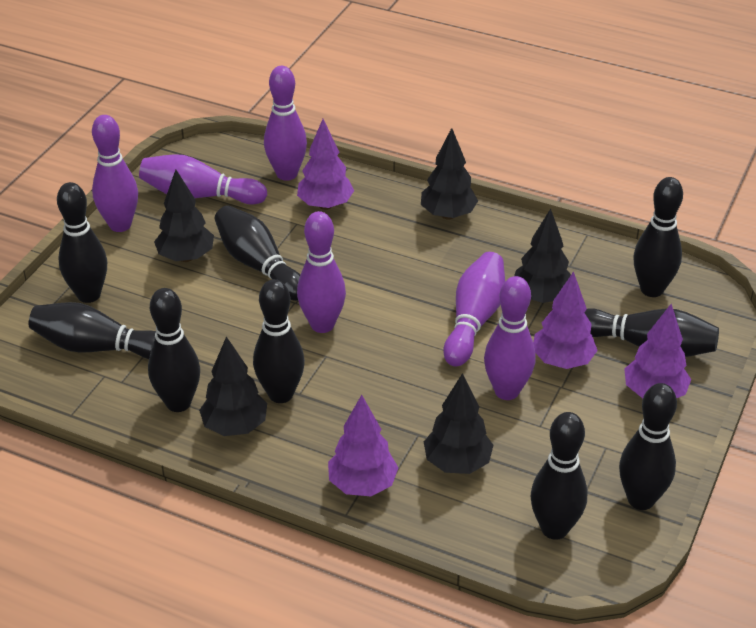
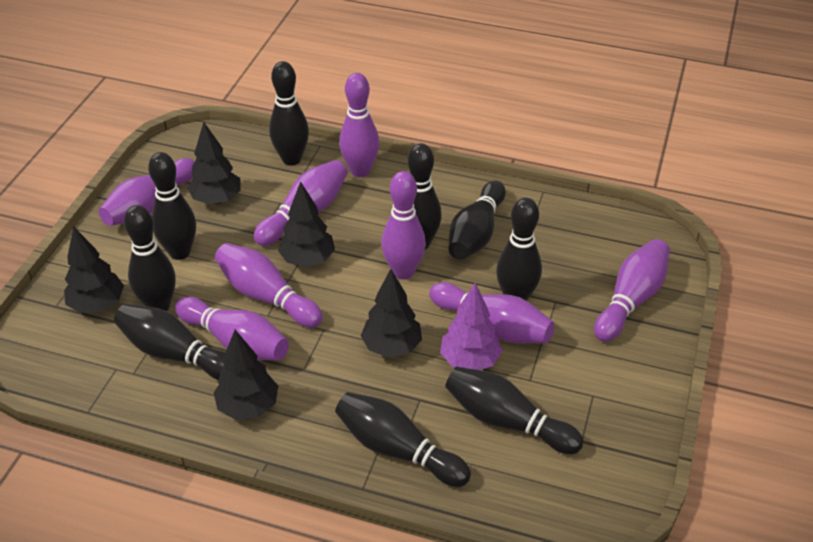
purple bowling pin: [92,115,138,232] [139,154,267,205] [264,66,307,181] [297,211,346,333] [444,252,505,367] [484,276,536,400] = 6 -> [99,158,195,226] [175,297,289,360] [215,243,323,328] [254,160,348,246] [339,73,379,177] [381,171,426,279] [429,282,555,343] [594,239,670,342] = 8
purple tree: [297,119,354,210] [328,395,399,496] [533,271,598,369] [624,304,691,398] = 4 -> [440,283,502,370] = 1

